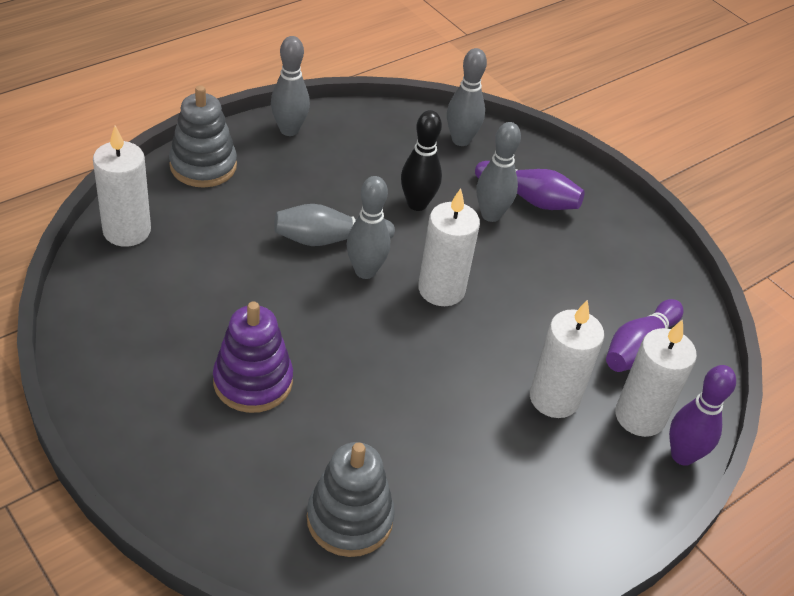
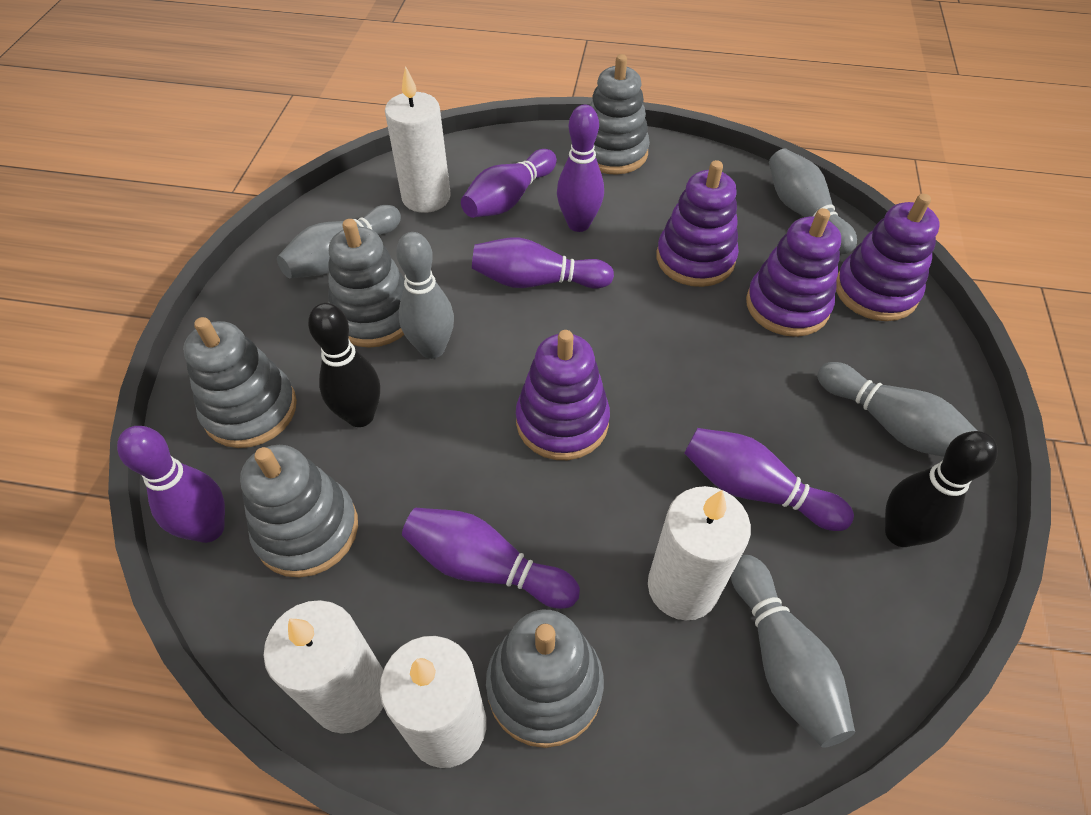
black bowling pin: [401,110,442,211] = 1 -> [308,303,380,427] [885,431,998,547] = 2
grey stacking toy: [169,85,237,187] [307,442,395,557] = 2 -> [183,317,297,448] [240,445,358,577] [328,219,405,348] [486,610,604,748] [589,54,650,175] = 5
purple bowling pin: [475,161,585,210] [606,299,683,372] [669,365,736,466] = 3 -> [117,426,225,543] [402,508,580,609] [461,149,557,218] [472,237,614,289] [557,104,604,232] [684,428,854,531] = 6
purple stacking toy: [213,301,293,413] = 1 -> [516,330,610,460] [656,160,739,287] [746,208,841,337] [836,194,940,321] = 4

